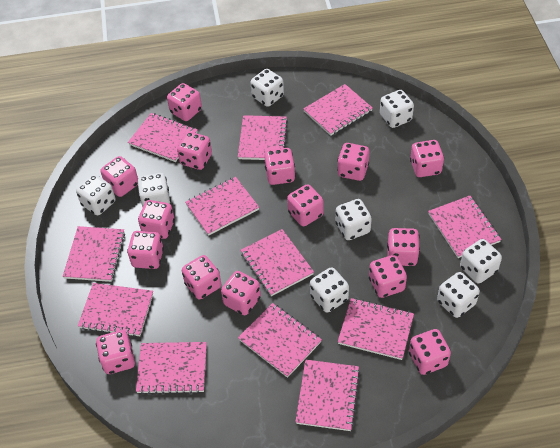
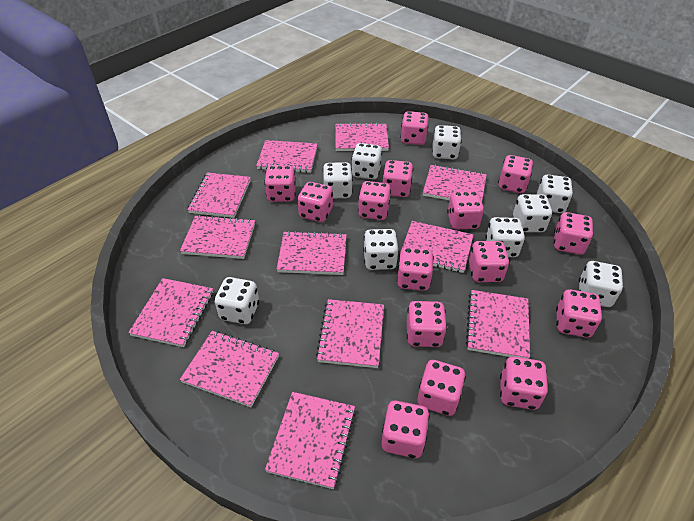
white dice: [76,174,115,215] [138,173,171,207] [250,69,284,107] [310,267,349,313] [336,199,372,240] [380,90,414,128] [437,272,480,318] [460,239,502,283] = 8 -> [215,277,259,324] [323,162,353,198] [352,143,382,179] [363,229,398,270] [432,125,462,159] [485,217,525,257] [513,194,552,232] [537,175,573,213] [579,261,623,307] = 9

